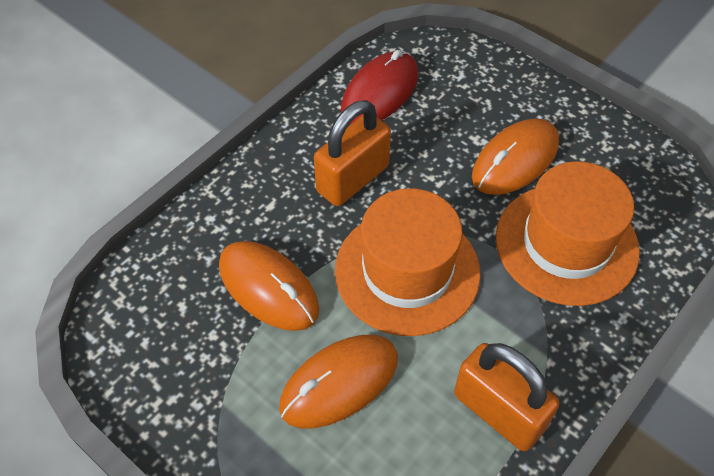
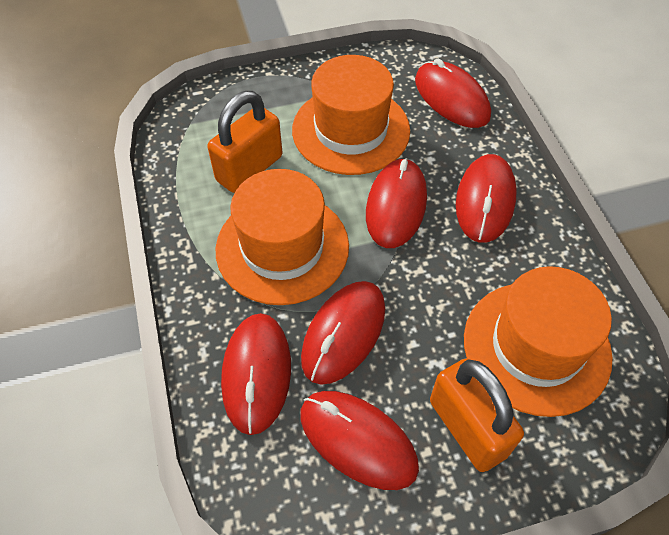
orange hat: [335,188,481,336] [496,161,640,306] = 2 -> [216,169,349,305] [292,55,410,175] [464,266,613,417] = 3
orange mouse: [219,241,319,331] [279,335,398,428] [472,118,559,195] = 3 -> none = 0
red mouse: [341,50,418,124] = 1 -> [221,313,291,435] [300,391,419,490] [301,281,385,385] [366,158,427,248] [415,58,491,128] [456,154,517,243] = 6

